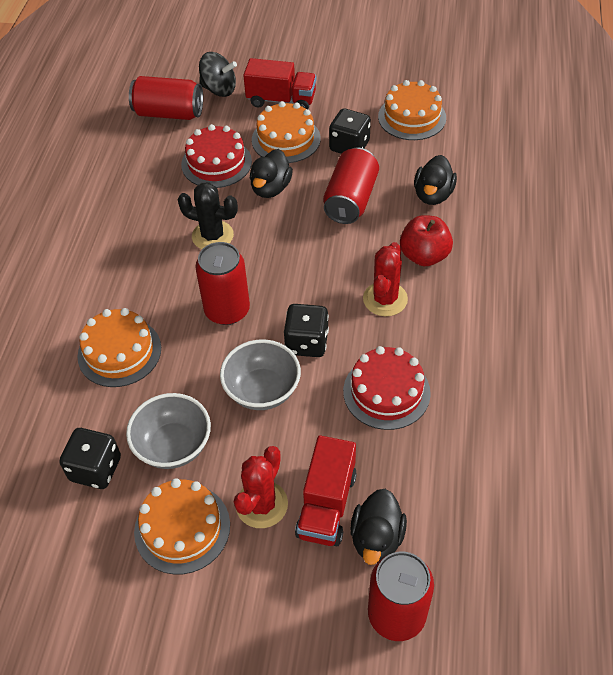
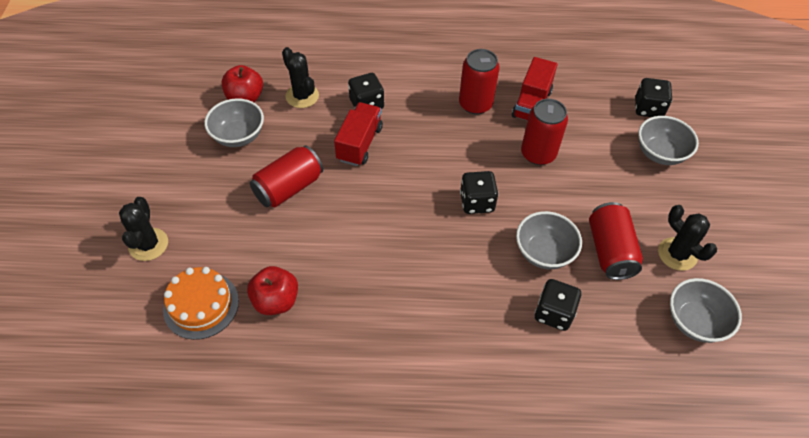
black cactus: [177,182,238,249] = 1 -> [119,197,168,261] [282,47,319,108] [658,205,717,271] = 3
black dice: [59,428,121,489] [284,304,329,357] [329,108,371,154] = 3 -> [348,73,384,109] [460,171,498,214] [535,279,581,331] [635,78,672,117] = 4
black duck: [250,149,293,198] [350,489,407,565] [414,155,457,205] = 3 -> none = 0
black spinning top: [199,52,237,97] = 1 -> none = 0
grey bowl: [126,393,211,469] [220,339,301,410] = 2 -> [204,98,264,147] [516,211,582,269] [638,116,699,165] [670,278,742,343] = 4
orange cake: [77,308,161,387] [134,478,230,575] [252,101,321,163] [378,80,446,140] = 4 -> [163,267,239,340] = 1
red apple: [400,215,453,266] = 1 -> [222,65,263,102] [247,266,298,315] = 2
red cactus: [234,446,288,528] [363,242,408,316] = 2 -> none = 0
red cake: [181,124,252,188] [343,346,431,430] = 2 -> none = 0

